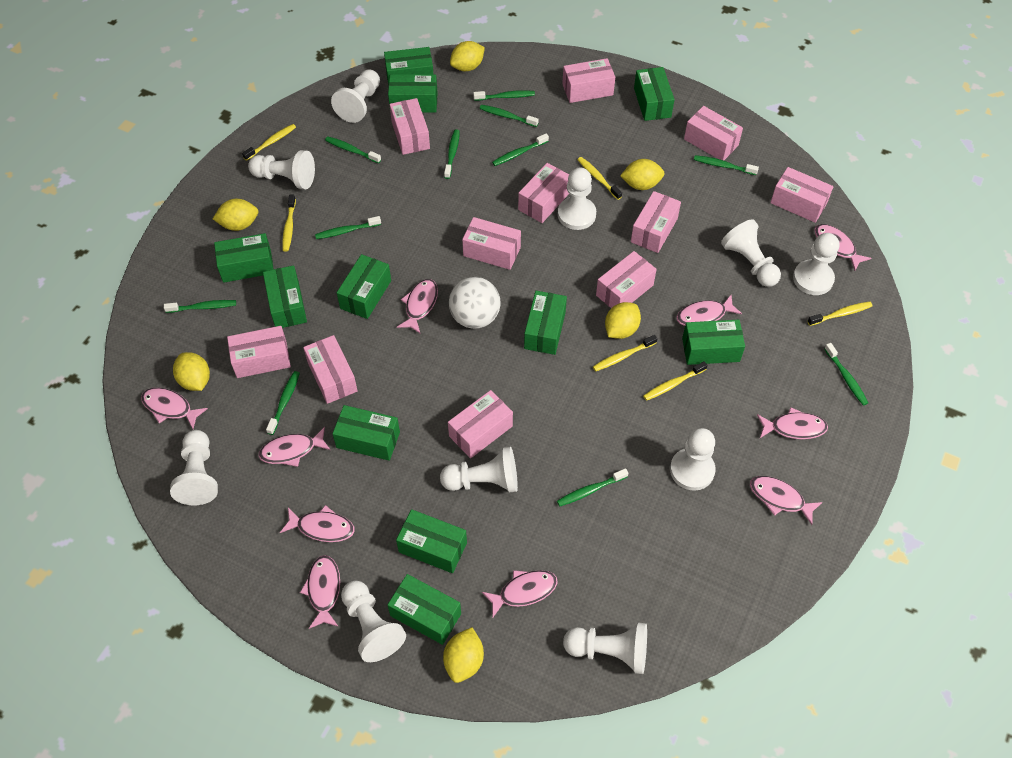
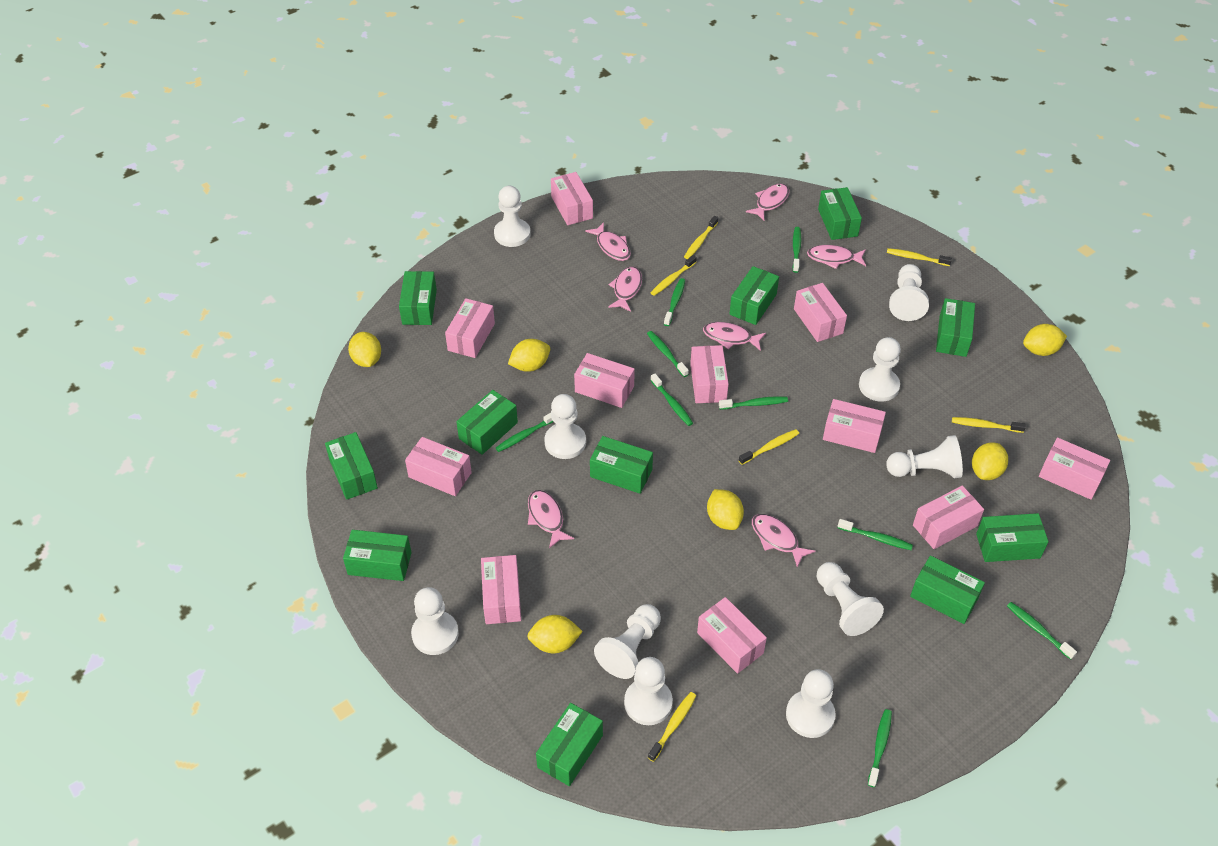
green toothbrush: [164,300,236,313] [266,371,300,435] [315,216,381,239] [325,136,381,163] [444,129,460,179] [473,90,535,101] [480,105,539,127] [492,134,549,166] [557,468,628,507] [694,155,759,175] [824,343,868,406] = 11 -> [496,413,553,452] [647,331,689,377] [651,374,693,426] [664,278,685,326] [719,396,788,410] [793,227,801,273] [838,519,913,550] [868,709,892,787] [1007,602,1077,660] = 9
pink fish: [141,388,208,429] [259,427,331,467] [280,505,355,542] [300,555,340,629] [397,279,438,334] [482,570,558,618] [677,295,742,326] [750,476,823,525] [757,407,828,439] [815,224,872,271] = 10 -> [528,490,574,548] [585,222,631,261] [608,266,642,312] [703,322,766,351] [746,183,789,221] [752,514,815,567] [807,245,866,269] = 7
white ball: [449,277,501,329] = 1 -> none = 0

